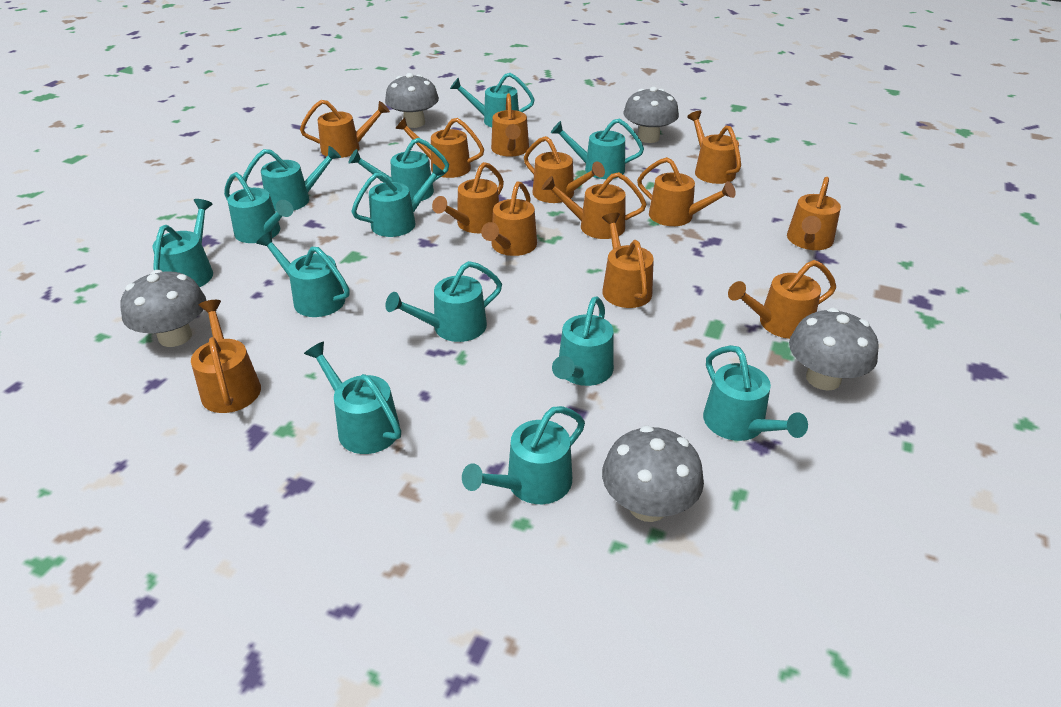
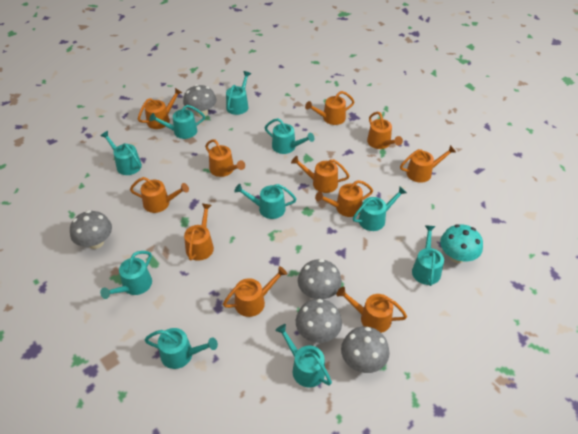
orange watering can: [191,300,261,413] [300,100,390,158] [395,118,484,178] [432,162,504,233] [481,181,537,256] [491,93,529,157] [524,136,605,203] [542,172,647,239] [602,213,654,308] [637,157,736,226] [687,111,741,184] [728,260,836,339] [787,177,841,250] = 13 -> [130,177,189,213] [138,88,182,129] [184,203,214,261] [205,139,245,177] [223,266,287,317] [291,156,349,193] [305,91,355,125] [315,180,373,217] [336,287,407,333] [367,112,403,149] [400,145,456,183] = 11
turquoise mushroom: none = 0 -> [440,224,483,263] = 1
turquoise watering can: [152,199,213,287] [224,172,293,243] [243,146,341,212] [256,232,350,317] [304,342,401,454] [348,138,449,201] [351,163,446,237] [385,261,502,342] [450,73,535,127] [462,406,585,504] [551,118,644,179] [552,296,614,386] [703,345,808,441] = 13 -> [100,131,142,175] [100,251,152,299] [145,328,218,369] [149,105,205,139] [226,71,251,115] [234,184,296,219] [265,118,314,154] [275,324,332,387] [353,186,407,231] [412,225,444,286] = 10

